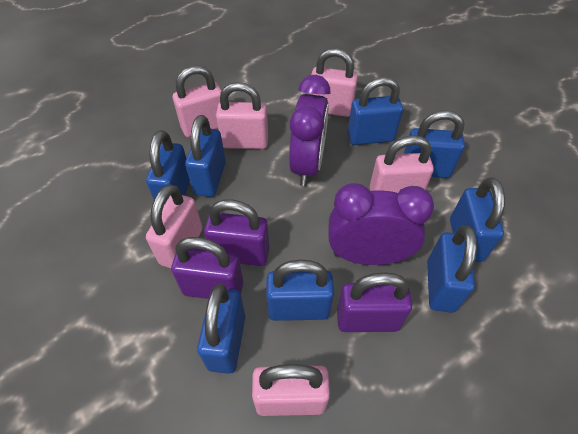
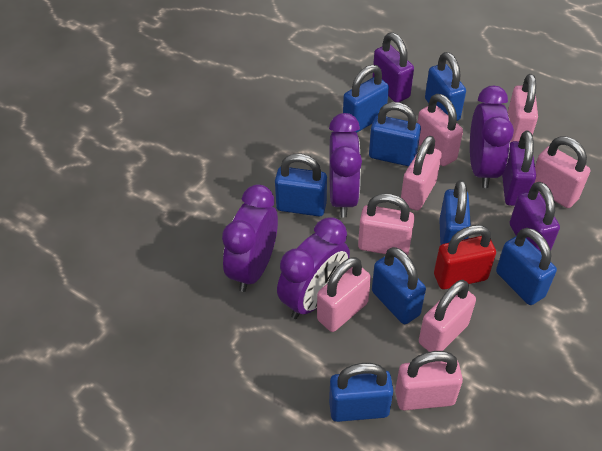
pink padlock: [146,184,202,268] [173,65,221,137] [216,82,268,149] [252,364,330,416] [309,48,358,117] [369,135,434,193] = 6 -> [317,257,371,332] [358,194,415,255] [395,351,463,411] [401,136,442,211] [417,94,463,166] [419,280,476,352] [508,74,538,143] [535,137,590,208] = 8
purple clock: [289,75,331,186] [329,183,434,265] = 2 -> [222,184,278,292] [277,217,350,319] [329,113,362,218] [470,86,514,188] = 4
red padlock: none = 0 -> [434,225,496,289] = 1

